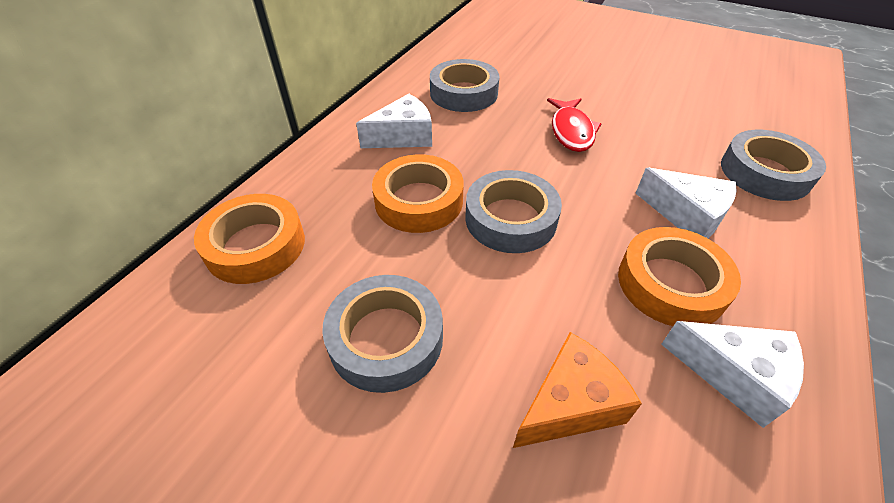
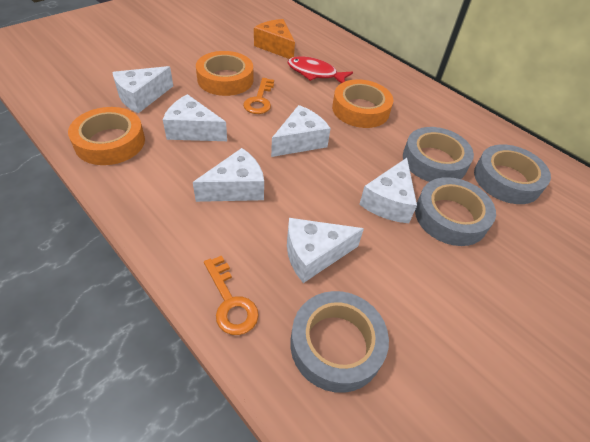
orange key: none = 0 -> [204,255,259,335] [243,78,274,114] = 2
white cheese: [356,94,432,148] [635,168,737,239] [661,321,804,428] = 3 -> [112,66,173,113] [163,94,227,141] [193,148,264,202] [271,105,331,157] [287,218,364,283] [359,158,417,223] = 6

